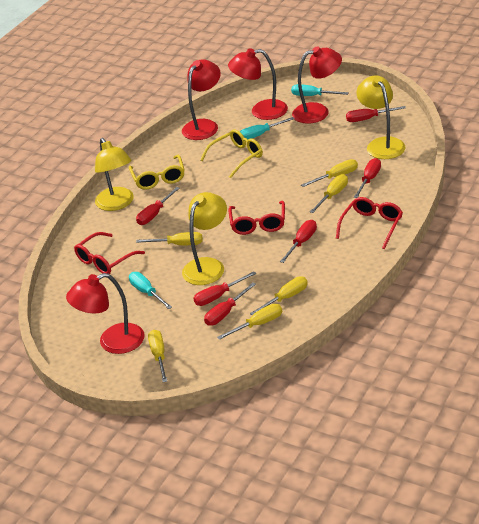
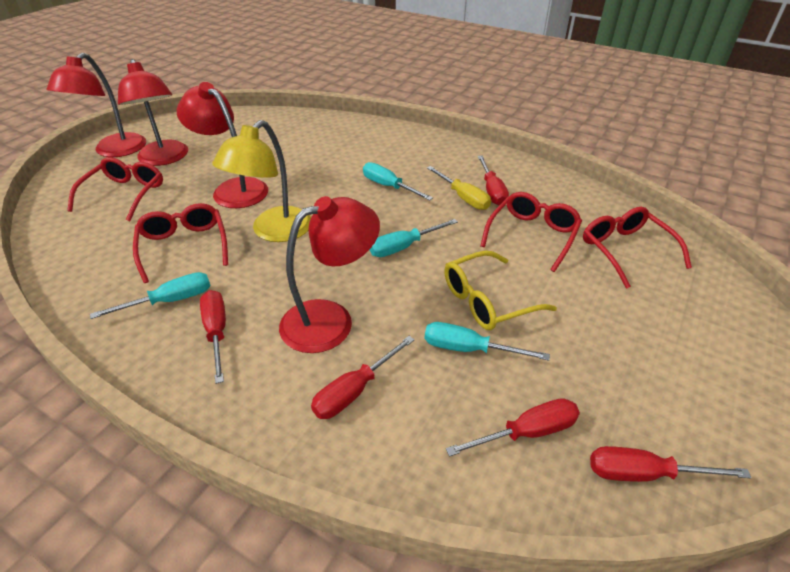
red glasses: [74,232,145,274] [229,201,285,235] [336,197,403,249] = 3 -> [67,157,163,221] [133,203,228,283] [480,192,582,272] [583,207,692,289] = 4
red screwdriver: [136,187,180,225] [193,271,256,306] [204,283,256,326] [280,220,317,263] [346,106,406,122] [354,158,381,198] = 6 -> [200,290,226,384] [311,336,415,419] [446,398,580,457] [478,156,509,205] [590,446,751,482] = 5
turquoise screwdriver: [129,272,172,309] [240,117,295,139] [291,84,349,96] = 3 -> [90,272,211,319] [363,162,433,201] [370,219,458,257] [424,322,550,361] = 4
yellow glasses: [129,155,185,190] [200,129,263,178] = 2 -> [444,251,557,330] = 1
yellow lamp: [95,138,134,211] [182,192,227,285] [356,75,406,159] = 3 -> [212,120,311,242] = 1
yellow screwdriver: [136,232,203,245] [148,330,167,382] [217,304,282,340] [250,276,308,315] [301,159,358,187] [310,174,348,213] = 6 -> [427,166,491,210] = 1

